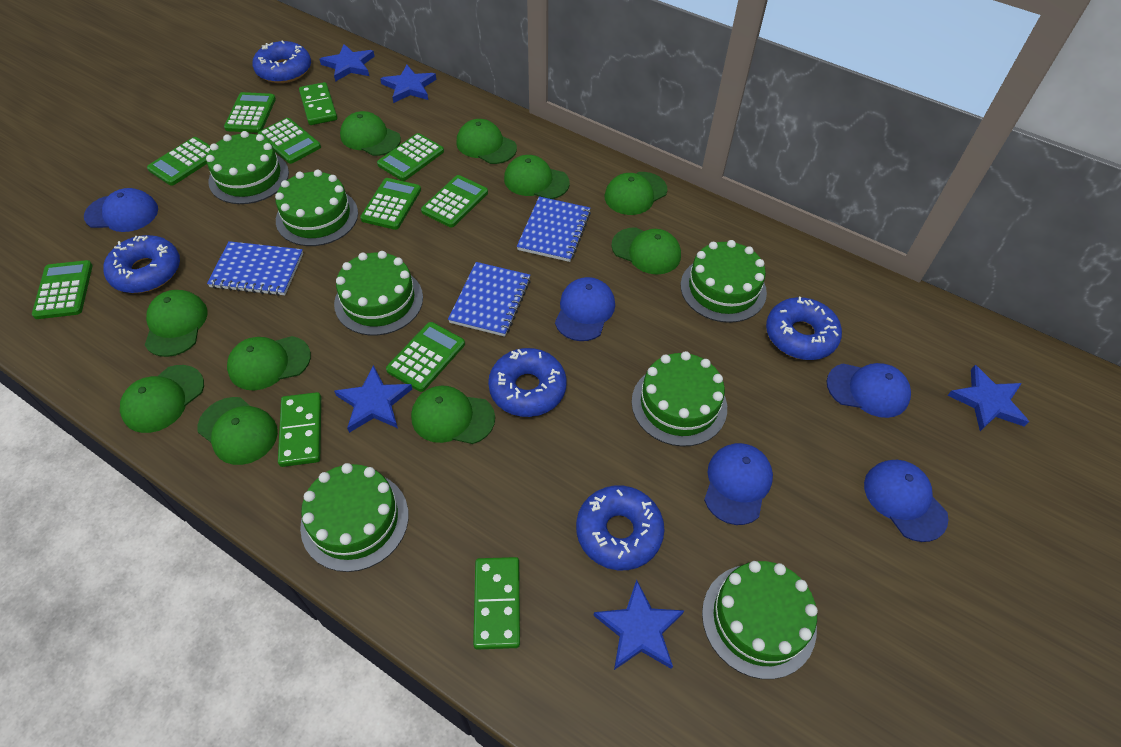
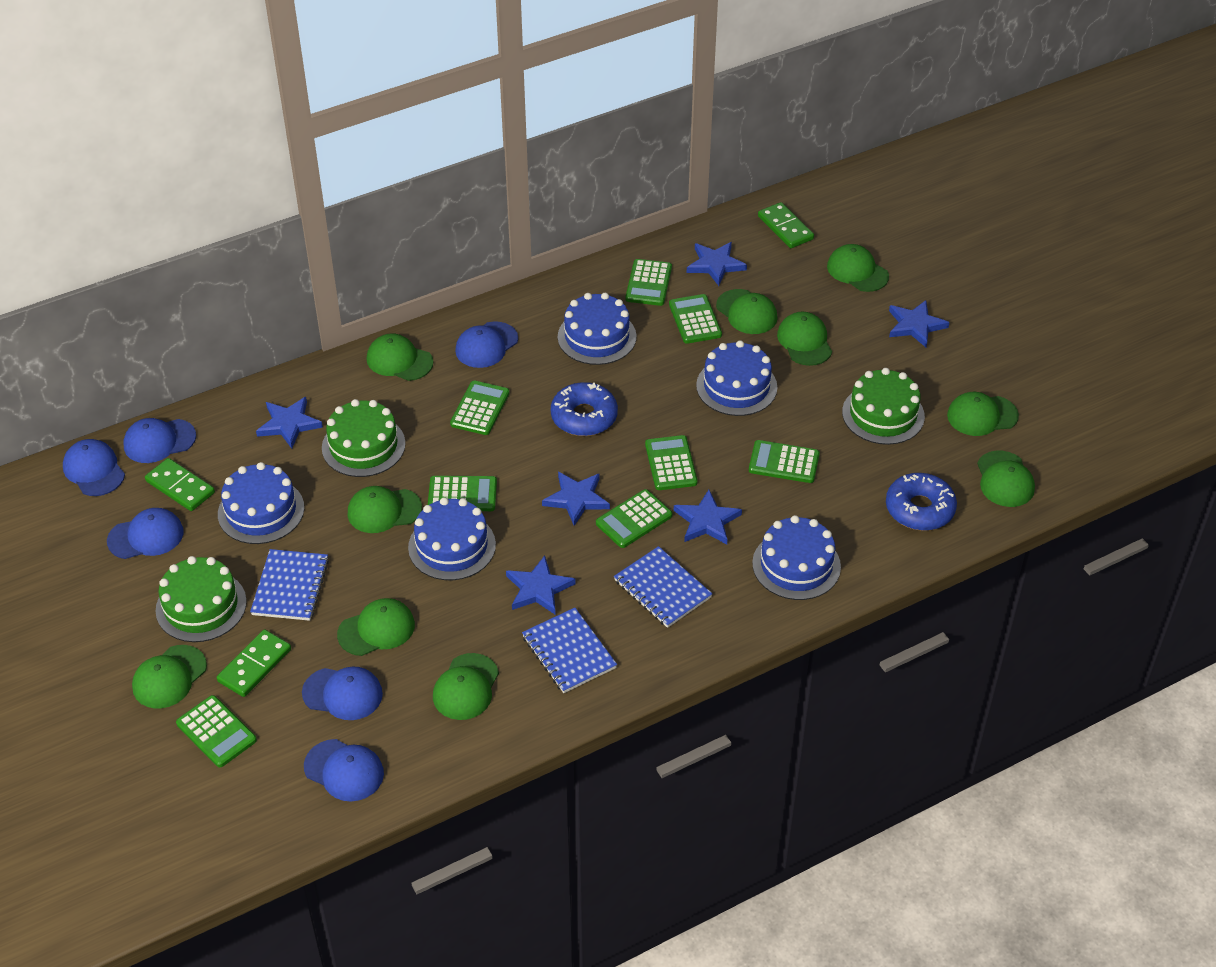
blue cake: none = 0 -> [218,462,304,544] [408,497,496,580] [558,293,636,365] [696,340,777,416] [752,515,841,600] = 5
blue cap: [84,188,158,232] [555,277,615,341] [704,443,773,525] [827,363,911,418] [864,460,948,542] = 5 -> [63,439,125,496] [107,508,184,559] [123,418,196,463] [302,666,383,720] [304,739,384,801] [455,321,518,368] = 6
blue donut: [103,235,180,293] [253,40,311,83] [488,348,567,417] [576,486,665,570] [766,297,842,360] = 5 -> [551,382,618,436] [886,473,957,531] = 2
blue star: [320,44,375,82] [334,365,412,433] [380,65,436,103] [593,580,684,670] [947,365,1029,431] = 5 -> [256,397,323,449] [506,556,576,615] [542,472,610,526] [674,490,742,544] [687,242,747,286] [889,300,950,347] = 6
green cake: [206,131,289,204] [275,169,358,246] [300,463,409,572] [334,251,423,335] [632,351,727,447] [681,240,767,323] [702,561,818,679] = 7 -> [155,556,247,642] [322,399,405,477] [842,368,925,445] = 3

